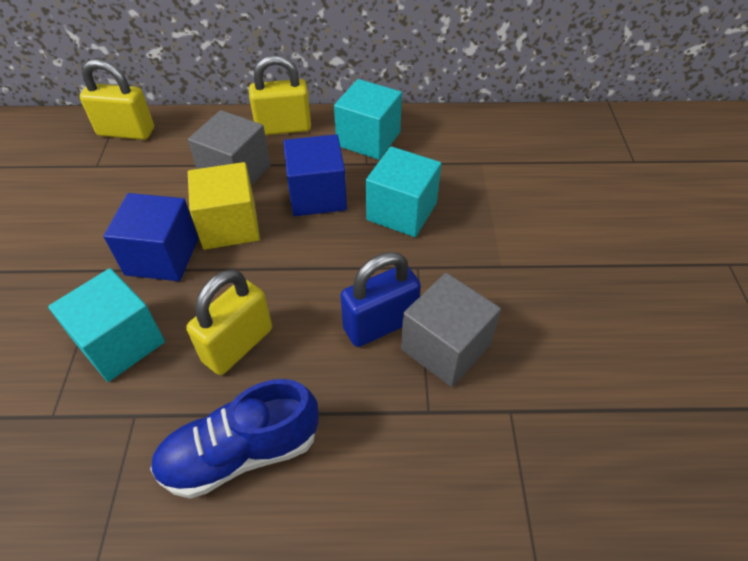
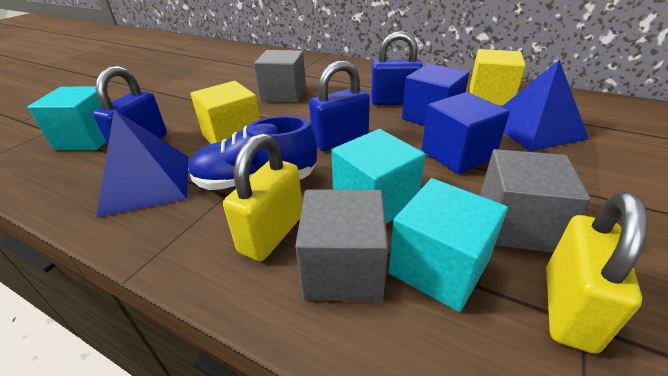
blue padlock: [340,252,421,347] = 1 -> [93,66,167,146] [309,61,370,151] [371,31,423,105] = 3
blue pyramid: none = 0 -> [96,110,188,218] [502,60,589,152] = 2
grey cube: [188,110,271,186] [401,273,501,387] = 2 -> [254,50,306,103] [295,190,388,302] [480,149,591,253] = 3
yellow cube: [188,162,260,250] = 1 -> [190,81,260,144] [470,49,526,106] = 2
yellow padlock: [79,59,154,140] [186,269,272,375] [249,55,311,135] = 3 -> [223,133,302,261] [546,192,648,354] = 2

